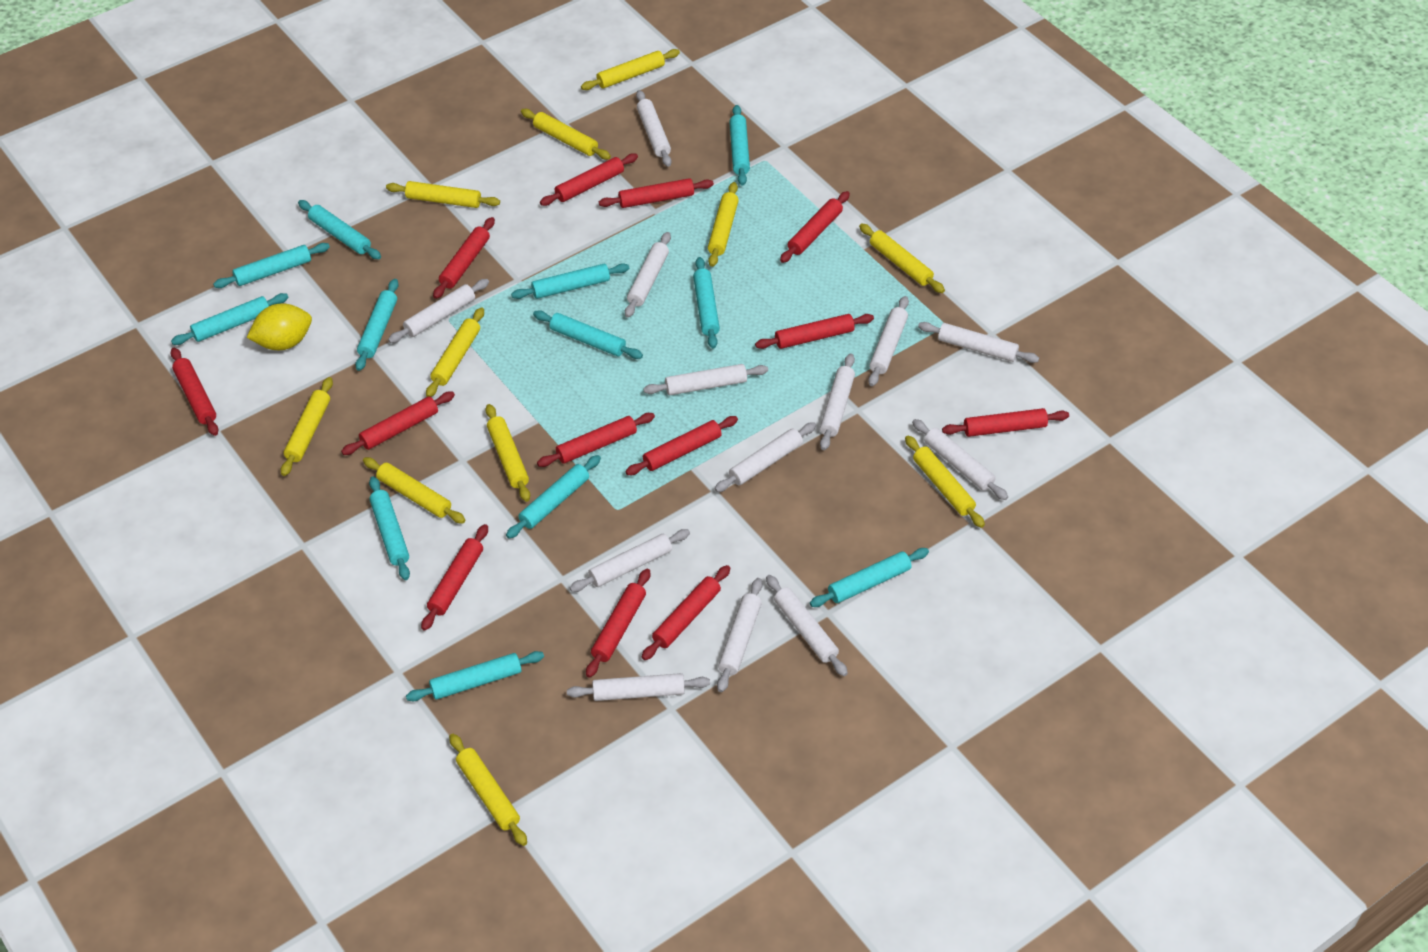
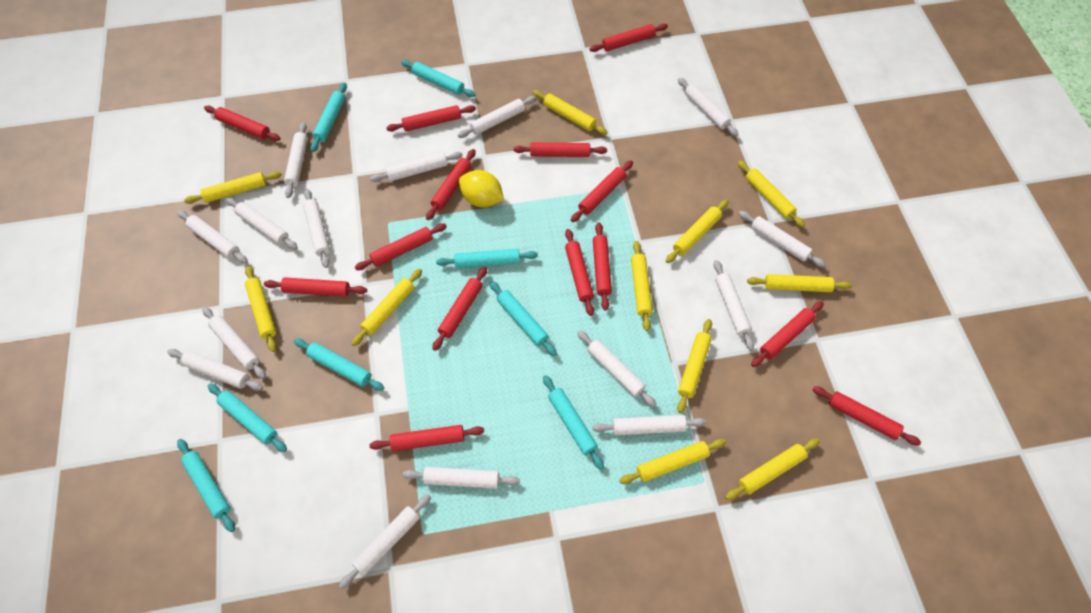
red rolling pin: [170,348,219,436] [341,392,455,455] [421,524,488,631] [433,217,495,299] [537,413,655,467] [540,153,638,206] [586,569,650,678] [599,178,714,208] [625,416,738,475] [642,565,730,660] [755,314,874,349] [780,191,850,263] [942,408,1069,437] = 13 -> [204,106,281,141] [264,277,367,297] [355,223,447,270] [369,425,484,451] [386,105,476,132] [426,149,476,220] [432,267,487,351] [513,143,607,157] [565,229,594,316] [571,160,633,222] [590,24,668,52] [593,222,612,311] [751,301,824,367] [812,386,921,446] = 14
turquoise rolling pin: [171,293,289,345] [213,243,330,288] [298,200,381,259] [355,279,399,371] [369,476,410,580] [406,651,544,702] [506,455,601,539] [511,263,629,299] [533,310,643,359] [693,257,720,349] [729,105,750,186] [810,548,929,607] = 12 -> [177,439,235,532] [208,384,287,452] [294,339,384,391] [310,82,347,152] [401,60,476,97] [436,249,538,268] [490,281,557,356] [543,375,604,470] = 8
white rolling pin: [388,279,489,343] [567,673,710,701] [570,529,690,592] [625,232,671,318] [636,90,672,167] [643,364,768,395] [715,422,816,492] [717,578,763,692] [766,575,848,676] [820,354,855,450] [868,296,909,386] [912,419,1008,500] [918,322,1039,363] = 13 -> [167,349,263,391] [177,210,248,264] [202,307,266,379] [226,198,298,250] [284,122,308,198] [303,189,330,268] [339,494,431,589] [370,152,463,182] [403,467,520,489] [458,96,536,138] [577,331,656,407] [593,415,706,435] [678,78,738,136] [714,260,754,350] [739,211,826,268] = 15

